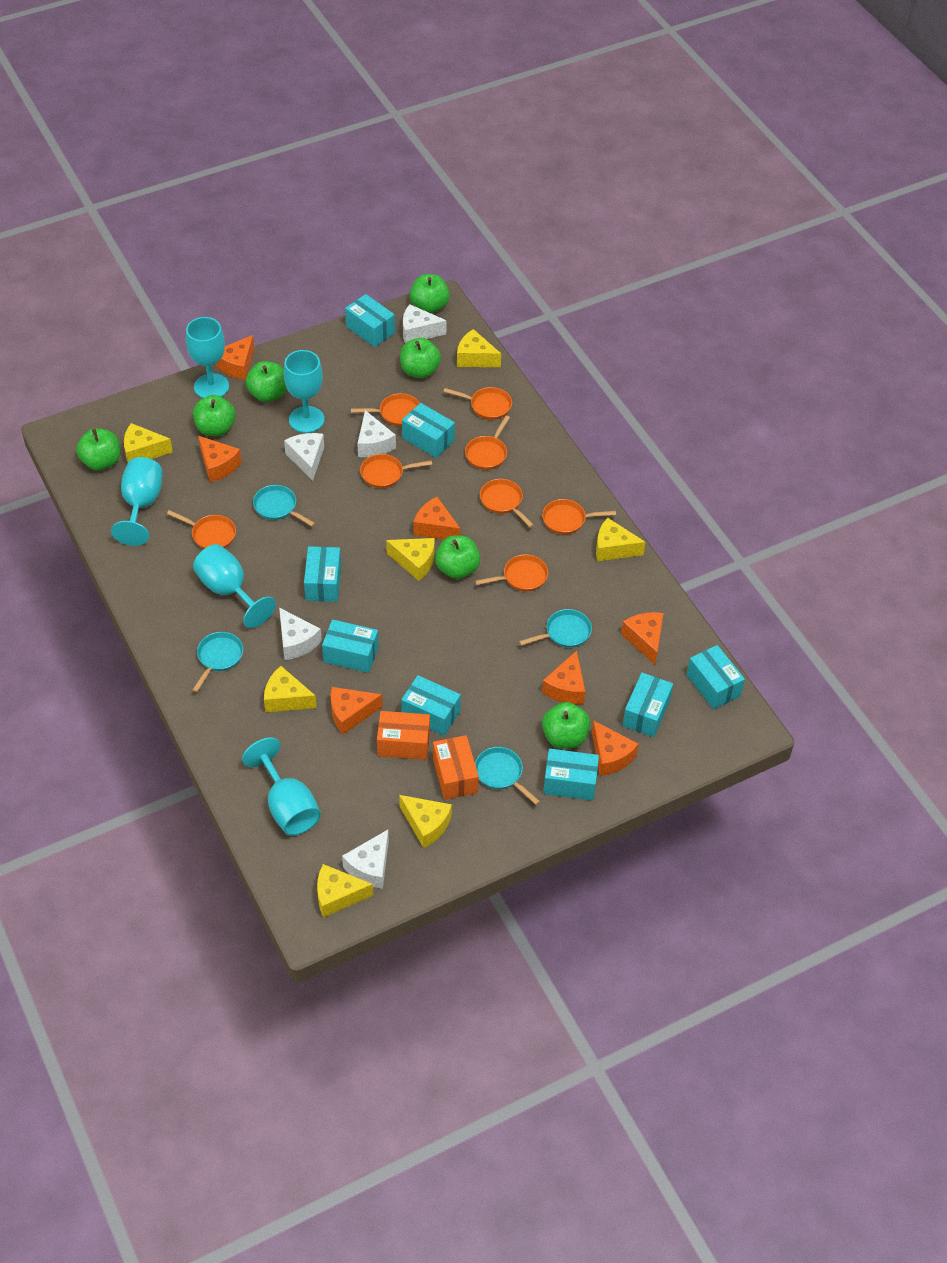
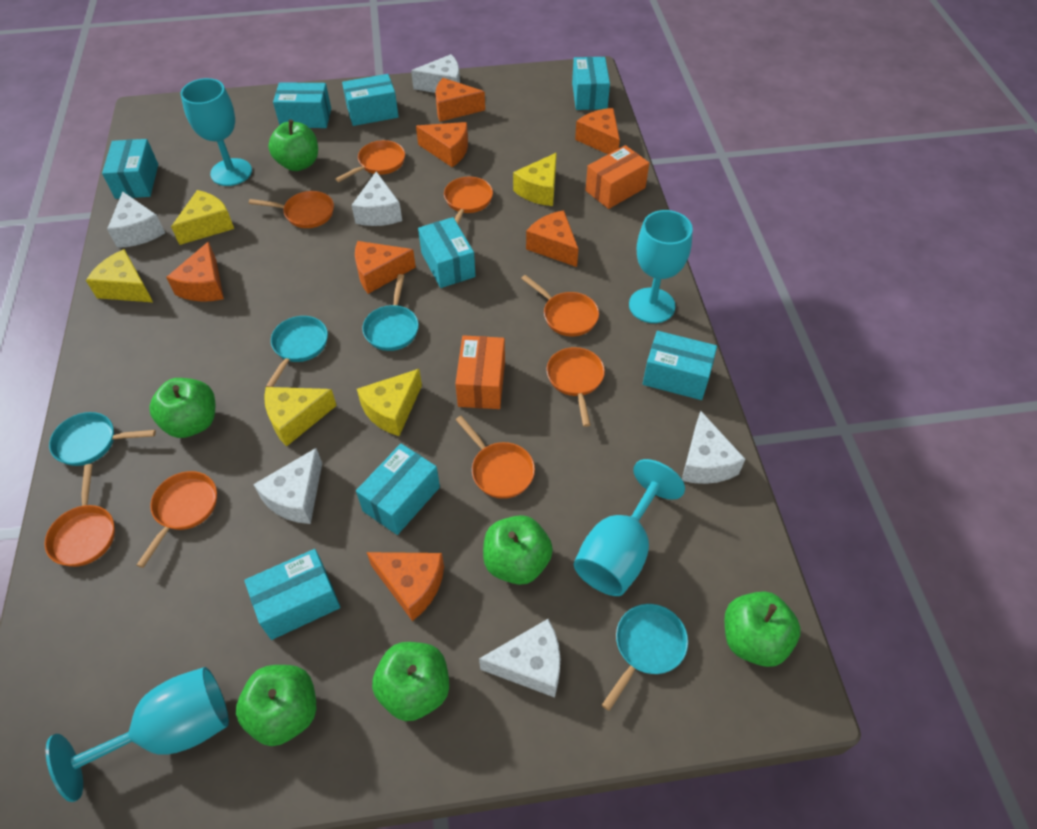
green apple: [76,428,120,471] [193,395,236,436] [245,361,287,402] [400,338,441,378] [409,274,450,313] [435,535,480,579] [542,702,590,749] = 7 -> [149,378,215,438] [236,665,316,746] [268,119,318,171] [372,642,449,721] [483,515,553,585] [724,591,801,667] = 6
turquoise goblet: [111,457,162,546] [186,317,229,398] [193,544,276,628] [242,737,321,836] [284,350,324,433] = 5 -> [46,667,229,802] [180,78,252,186] [574,459,685,596] [629,210,693,323] = 4
white cheese: [279,608,322,660] [284,433,324,481] [342,830,389,889] [357,410,396,457] [403,304,447,343] = 5 -> [107,191,165,248] [253,448,322,524] [352,171,402,226] [411,54,460,93] [479,619,560,698] [682,411,745,484] = 6
yellow cheese: [124,423,173,462] [264,666,317,712] [317,864,373,918] [386,538,435,581] [399,795,452,848] [457,329,501,367] [596,518,646,561] = 7 -> [86,249,153,302] [171,190,234,245] [264,387,337,446] [357,369,422,436] [513,153,557,206] = 5

